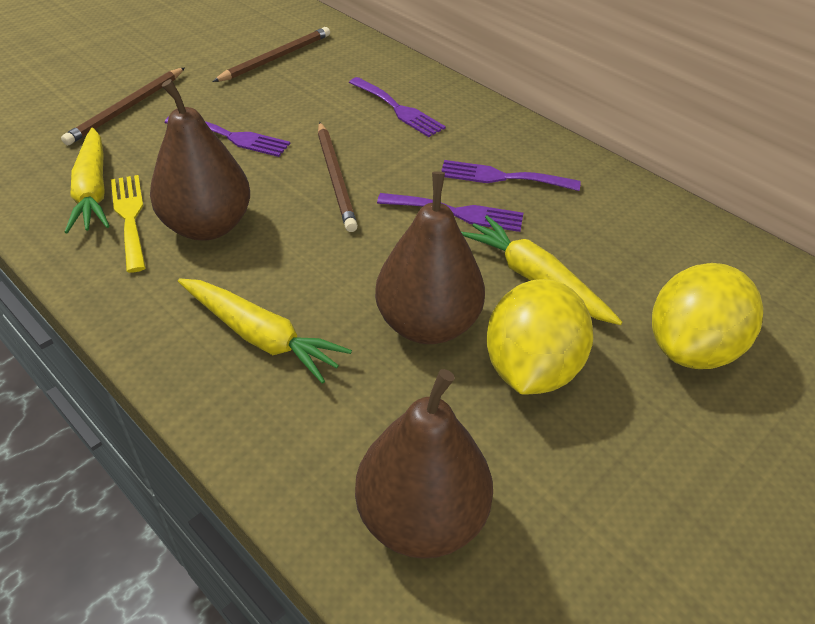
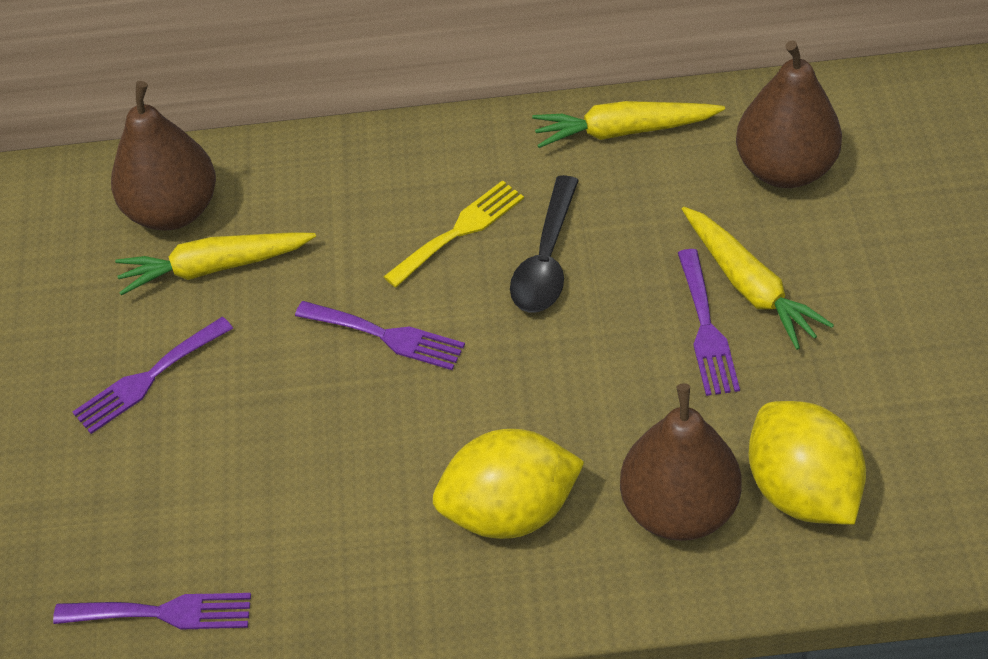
black spoon: none = 0 -> [510,175,579,313] = 1
brown pencil: [61,68,185,145] [212,27,330,82] [318,122,358,232] = 3 -> none = 0

